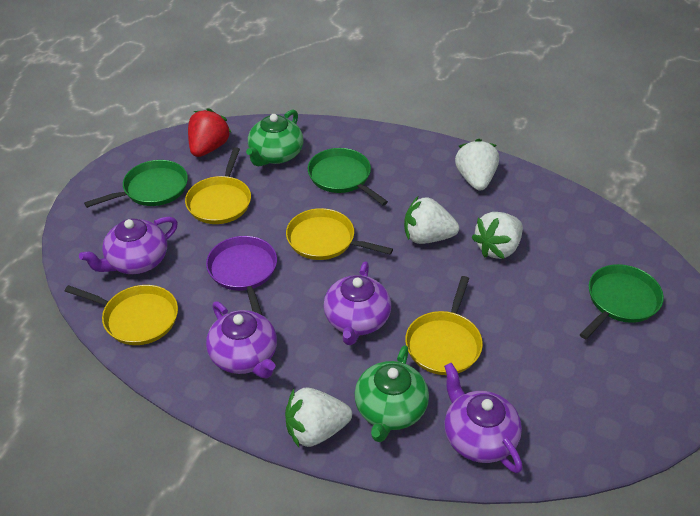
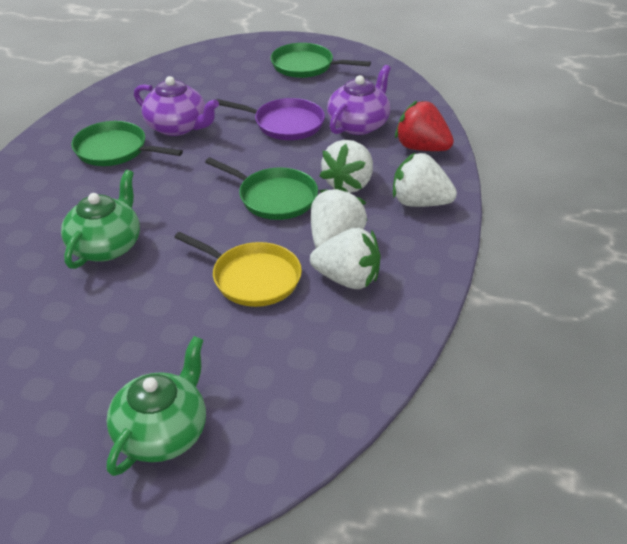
purple teapot: [79,217,178,274] [206,301,277,378] [324,261,391,345] [444,363,523,473] = 4 -> [134,76,219,136] [327,65,391,135] = 2
yellow pan: [65,285,178,345] [185,147,251,224] [286,208,393,260] [405,276,483,375] = 4 -> [174,232,302,307] = 1

